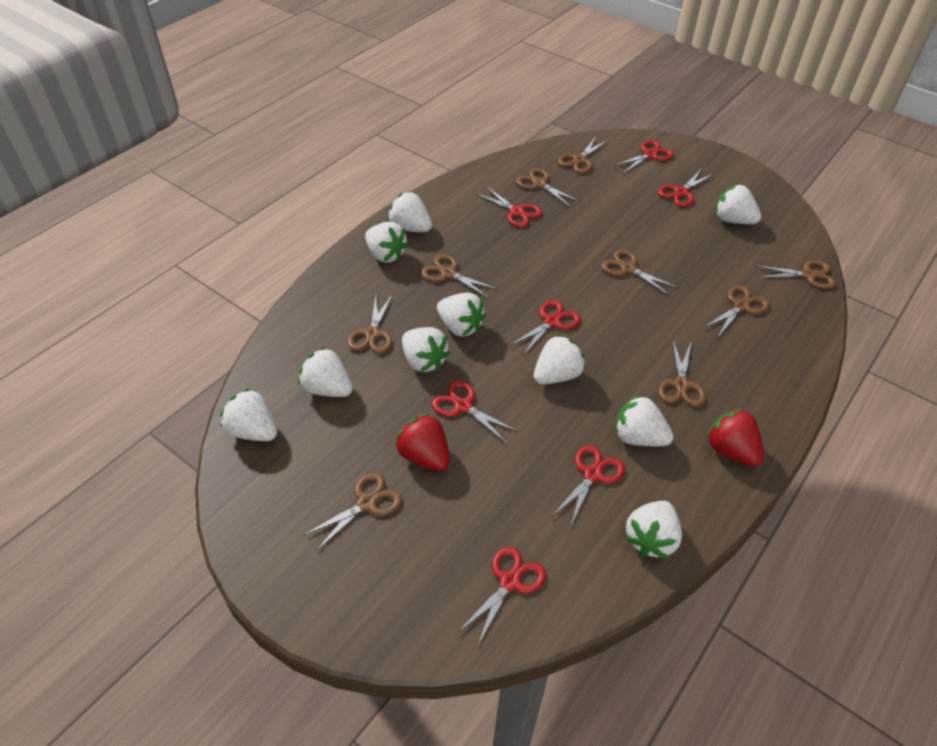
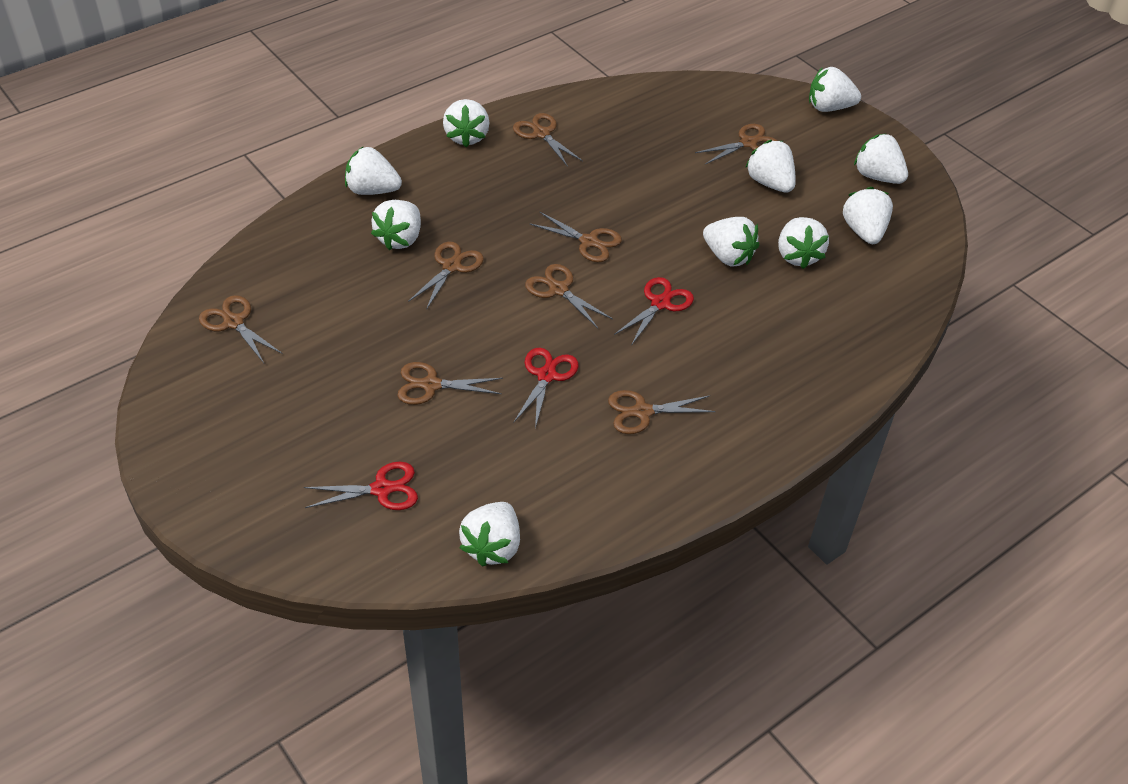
brown scissors: [304,473,402,550] [347,294,393,353] [421,254,497,298] [516,168,581,208] [558,136,608,173] [601,249,678,296] [658,341,706,407] [703,285,770,337] [755,260,836,289] = 9 -> [199,295,283,363] [397,362,503,405] [408,242,484,310] [513,113,583,167] [525,264,613,328] [529,212,622,262] [608,390,716,434] [695,124,777,164] = 8
red scissors: [432,381,518,443] [458,546,546,647] [476,186,542,227] [509,300,581,355] [552,445,625,525] [613,140,674,174] [658,169,714,207] = 7 -> [304,462,418,510] [514,348,579,429] [614,277,694,344] = 3
red strawberry: [395,413,450,471] [706,409,764,467] = 2 -> none = 0

